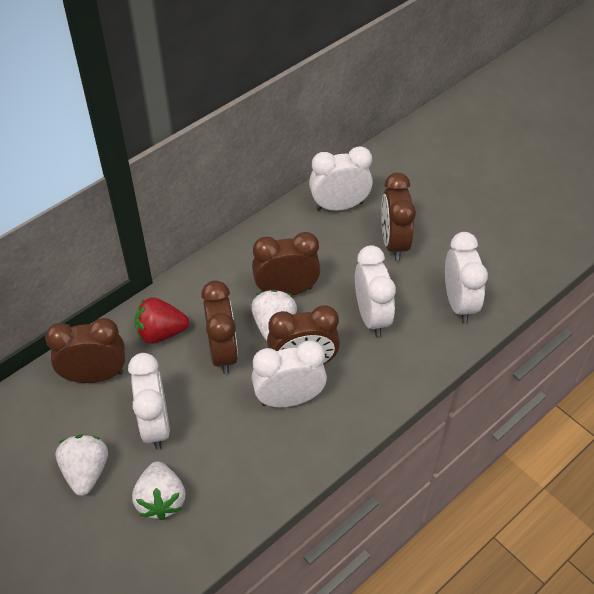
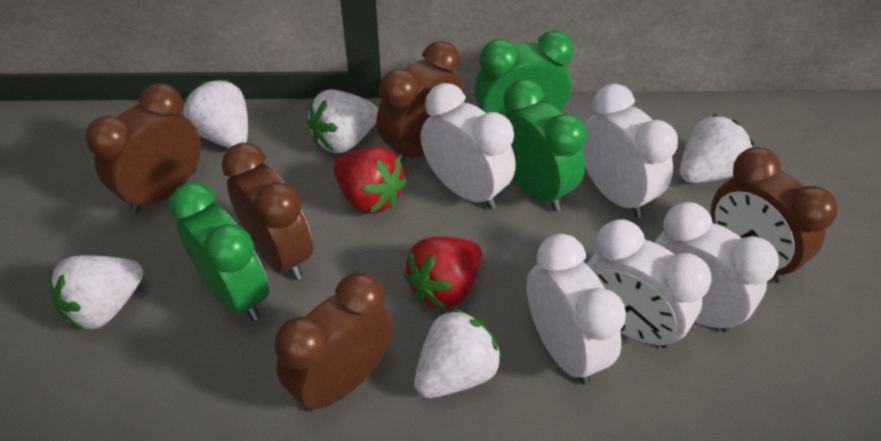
green clock: none = 0 -> [169,183,269,321] [474,30,574,114] [502,79,587,211] = 3
red strawberry: [135,297,189,344] = 1 -> [334,147,407,214] [403,237,482,310] = 2
white strawberry: [56,435,108,496] [132,462,185,520] [251,290,297,341] = 3 -> [49,255,143,331] [183,80,248,148] [308,89,378,154] [414,308,502,398] [680,114,755,183] = 5

